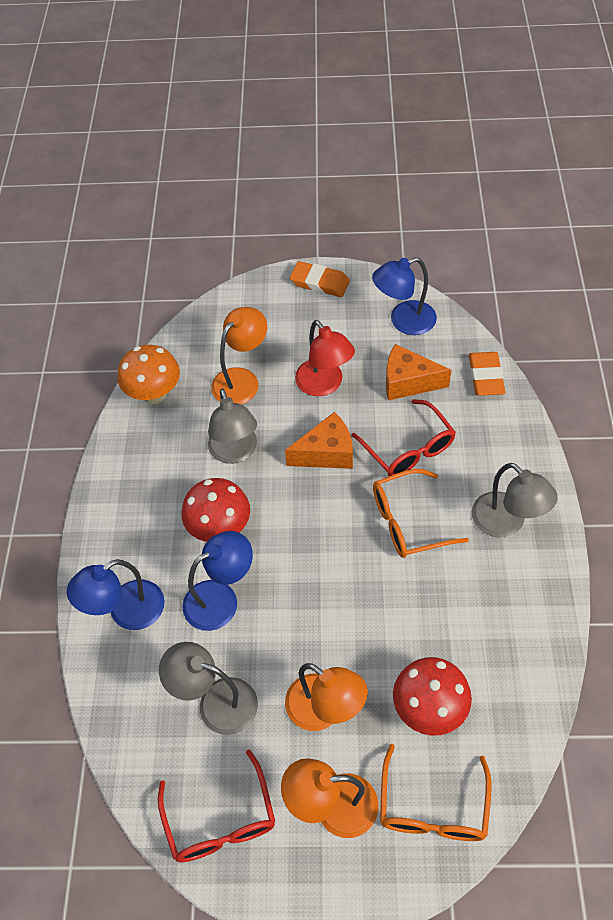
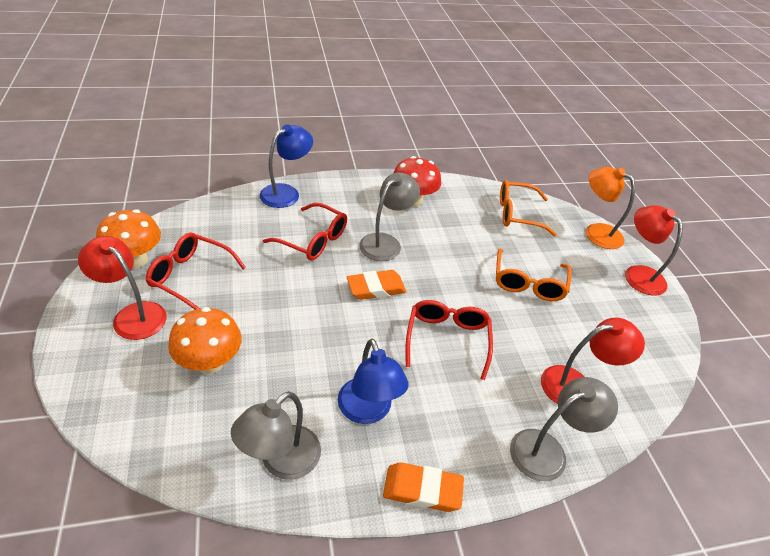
blue lamp: [67,559,165,630] [182,531,253,631] [372,257,437,335] = 3 -> [260,124,313,208] [338,339,409,424] = 2
orange cheese: [285,412,353,469] [386,344,452,400] = 2 -> none = 0
orange lamp: [211,307,267,404] [281,758,378,838] [285,663,368,731] = 3 -> [586,167,635,249] = 1
orange mushroom: [117,345,180,404] = 1 -> [96,209,161,268] [168,307,242,374] = 2
red glasses: [158,750,275,863] [352,399,456,476] = 2 -> [146,232,246,309] [263,203,347,260] [405,300,493,380] = 3
red lamp: [295,320,355,396] = 1 -> [78,236,167,340] [541,318,645,404] [625,205,683,296] = 3
red mushroom: [182,478,250,542] [393,657,472,736] = 2 -> [394,156,441,207] = 1

